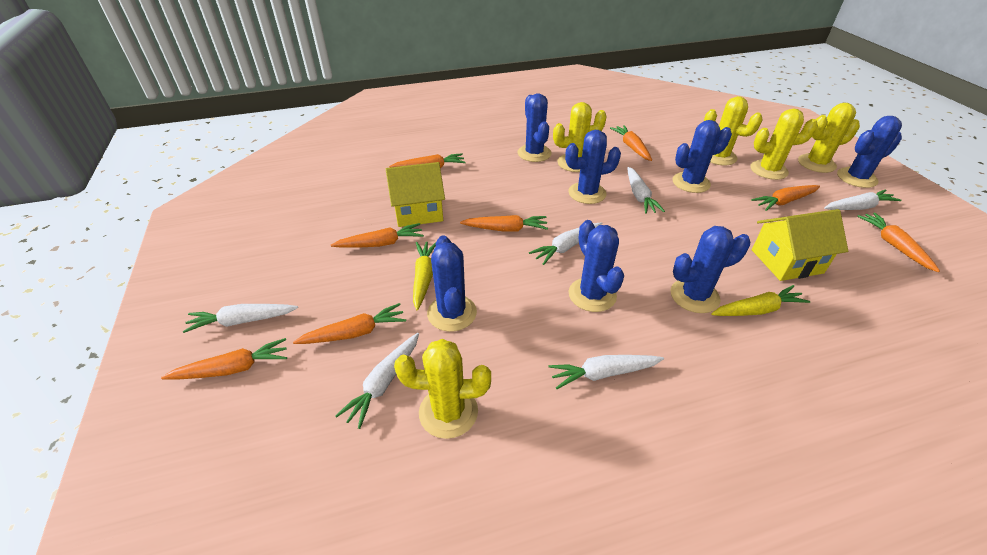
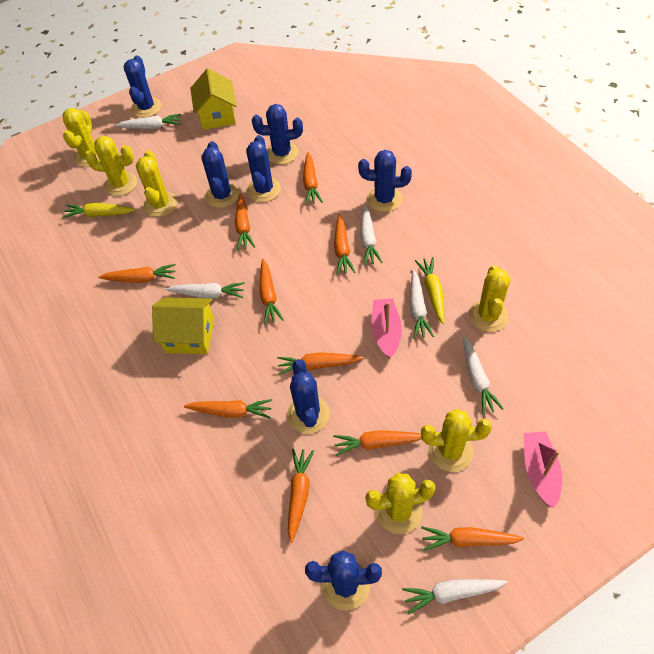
orange carrot: [161,338,287,380] [293,303,406,344] [331,223,424,248] [389,153,466,168] [460,215,548,232] [610,125,652,161] [751,185,820,211] [857,213,940,272] = 8 -> [98,264,176,283] [184,399,272,419] [235,193,255,250] [259,259,284,324] [277,352,363,375] [288,449,314,543] [303,152,323,205] [333,430,421,456] [334,214,355,275] [421,526,524,551] = 10
pink boat: none = 0 -> [371,298,402,359] [524,431,562,509] = 2
yellow cactus: [394,339,491,439] [553,102,607,172] [704,96,763,165] [750,108,818,180] [798,103,860,173] = 5 -> [63,108,100,167] [85,136,137,196] [136,150,178,217] [365,473,436,534] [421,409,492,472] [469,265,510,332] = 6

